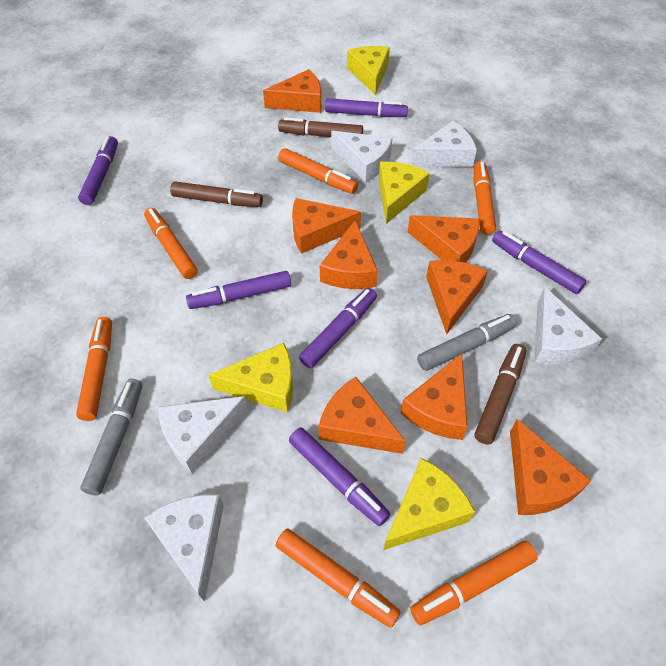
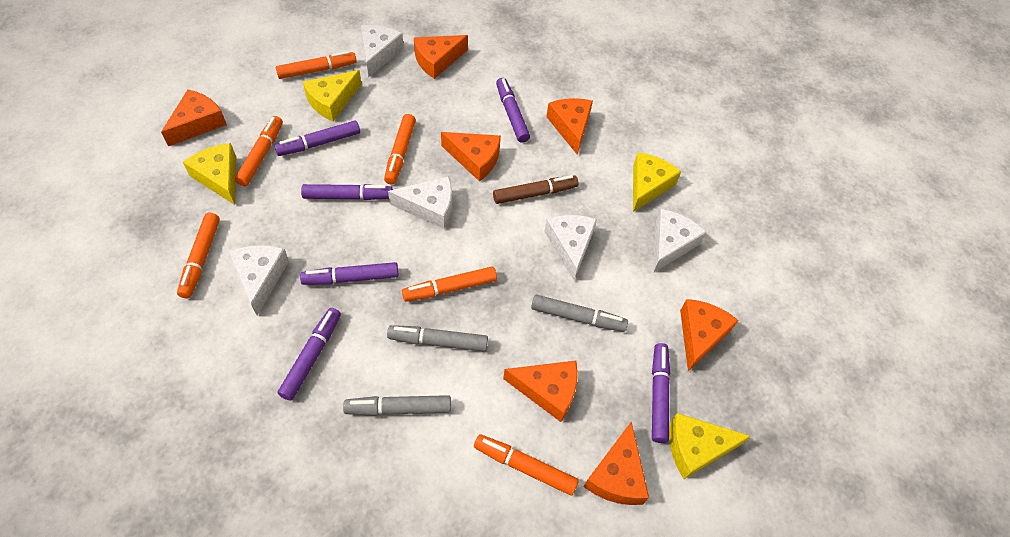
brown marker: [170,181,263,207] [278,117,363,137] [475,344,527,445] = 3 -> [493,175,579,204] = 1
grey marker: [80,378,142,495] [417,314,517,371] = 2 -> [343,395,451,416] [387,325,488,352] [531,295,628,332] = 3
orange cheese: [263,69,321,113] [292,198,361,254] [318,377,406,454] [320,220,378,289] [401,353,468,440] [408,215,480,263] [426,260,488,335] [510,419,592,515] = 8 -> [161,90,227,146] [414,35,468,79] [441,132,501,182] [503,361,578,422] [546,98,593,155] [584,421,649,505] [680,299,739,371] = 7

